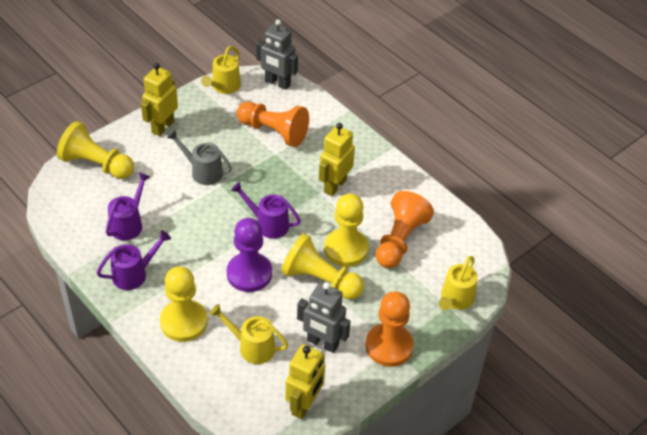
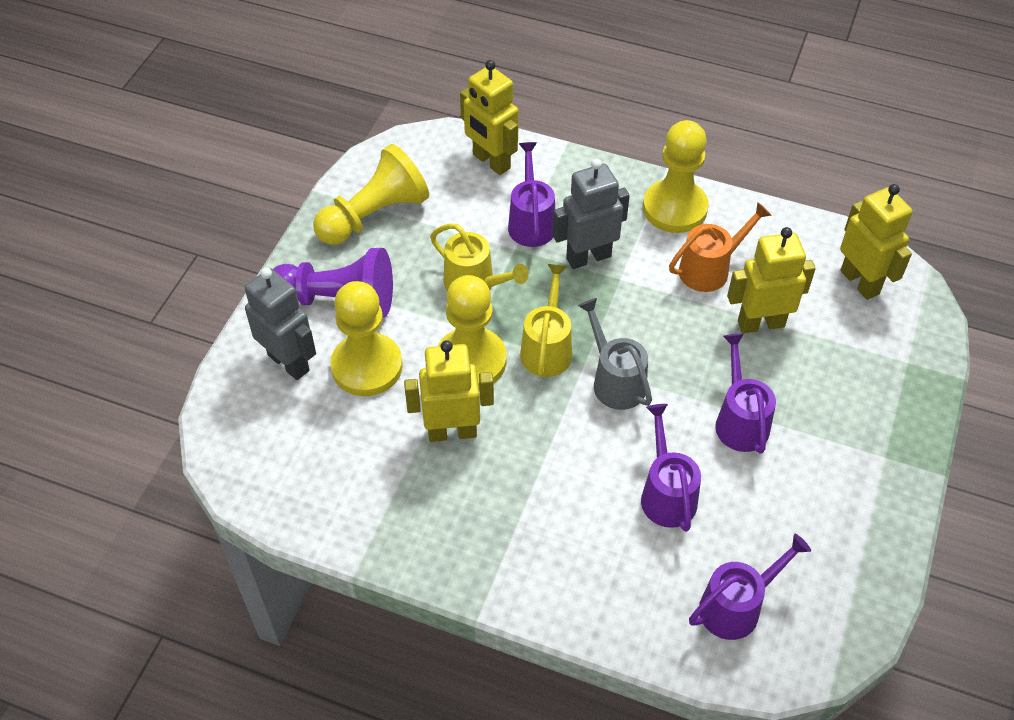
orange pawn: [237,102,309,147] [365,291,414,367] [376,191,434,268] = 3 -> none = 0
orange watering can: none = 0 -> [669,202,772,292] = 1
purple watering can: [97,230,171,290] [106,172,150,240] [231,182,301,239] = 3 -> [508,142,555,247] [641,404,701,532] [689,534,811,640] [715,333,776,454] = 4
yellow robot: [141,63,178,136] [285,344,325,419] [319,123,355,196] = 3 -> [404,340,494,442] [460,60,519,175] [727,227,816,333] [840,184,913,300] = 4
yellow watering can: [201,46,241,94] [210,304,288,364] [439,256,478,310] = 3 -> [430,223,529,291] [520,264,572,377] = 2

